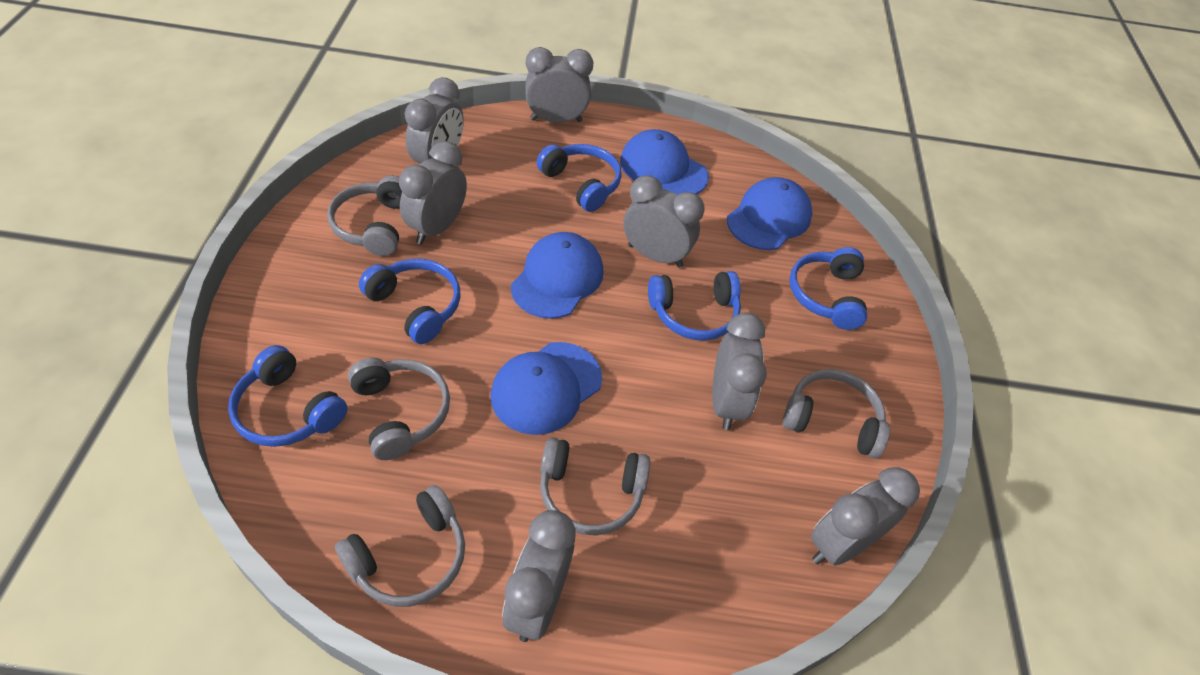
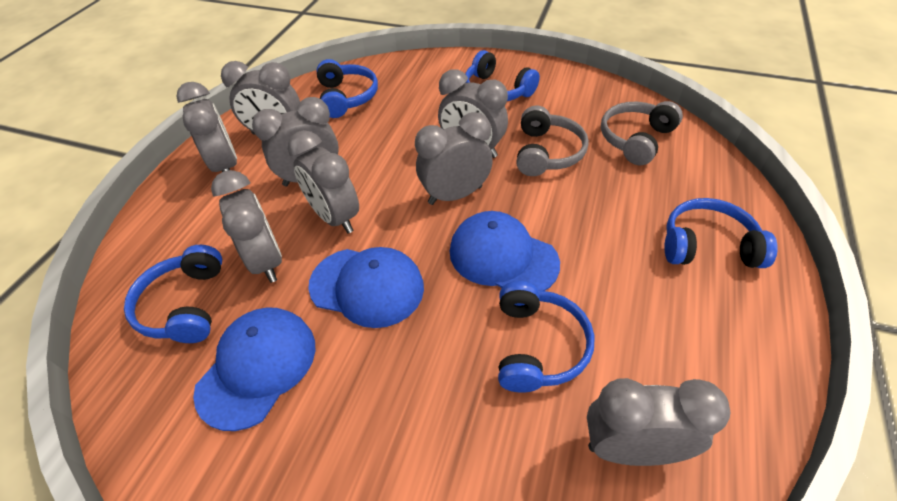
blue cap: [491,342,602,435] [511,232,603,319] [620,129,709,194] [727,177,812,250] = 4 -> [193,308,315,431] [308,247,424,328] [450,211,560,291] = 3
grey clock: [399,141,467,244] [405,77,464,164] [502,510,576,642] [526,47,593,123] [623,175,705,268] [712,312,767,430] [811,467,920,566] = 7 -> [176,82,237,172] [211,170,282,283] [221,61,300,135] [252,97,339,187] [288,130,359,234] [415,112,493,205] [438,69,508,158] [587,378,730,466] = 8
grey headphones: [327,175,402,256] [335,485,465,607] [348,358,450,460] [540,437,651,536] [783,369,890,458] = 5 -> [516,105,589,176] [601,101,683,165] = 2

